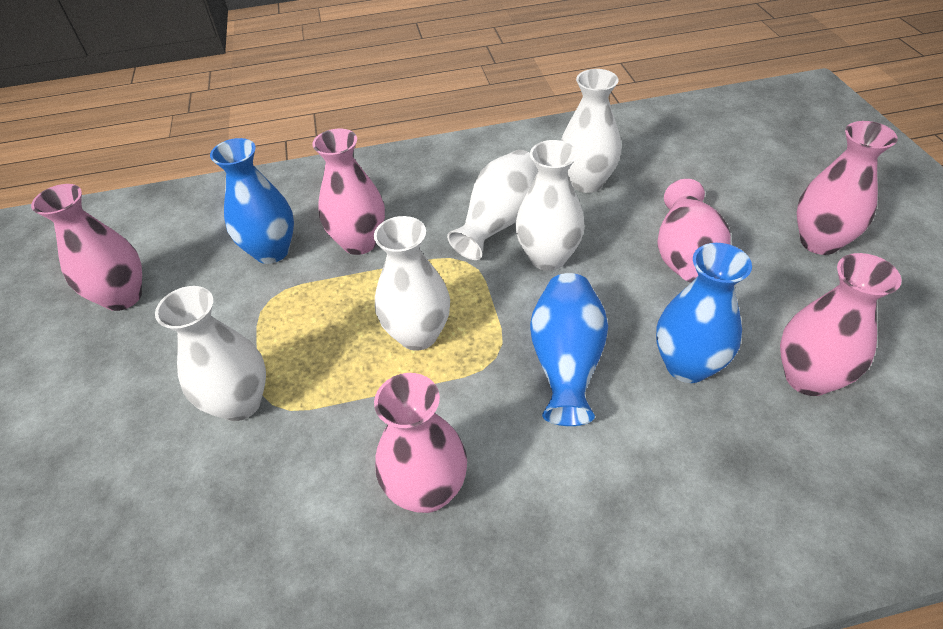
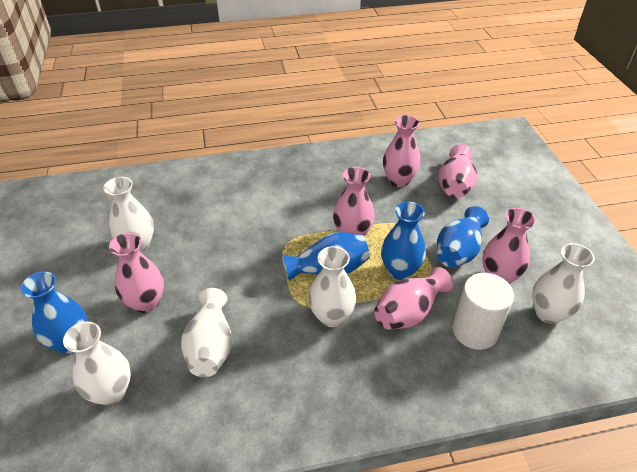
blue vase: [210,138,294,264] [530,273,608,426] [656,243,752,383] = 3 -> [20,271,88,354] [282,232,370,281] [381,201,426,280] [437,206,489,267] = 4
white cylinder: none = 0 -> [452,273,514,350] = 1

